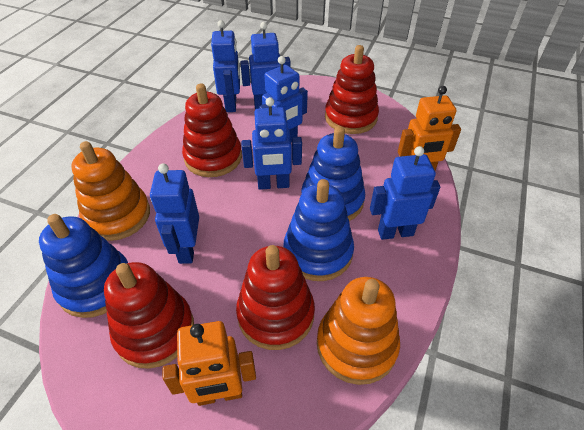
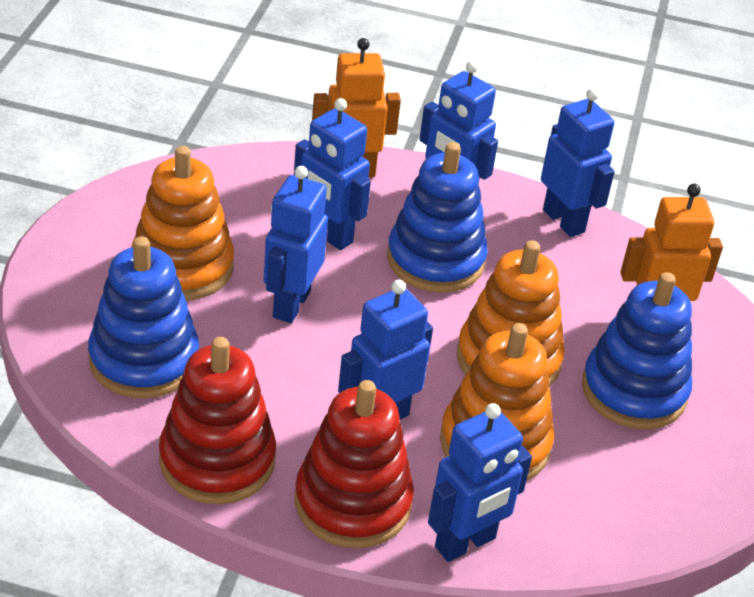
orange stacking toy: [71,141,150,241] [317,277,400,385] = 2 -> [131,146,234,300] [440,323,554,481] [457,240,565,387] = 3
red stacking toy: [104,262,194,369] [182,83,242,177] [236,245,315,350] [325,45,379,134] = 4 -> [159,337,276,504] [295,380,414,548] = 2

